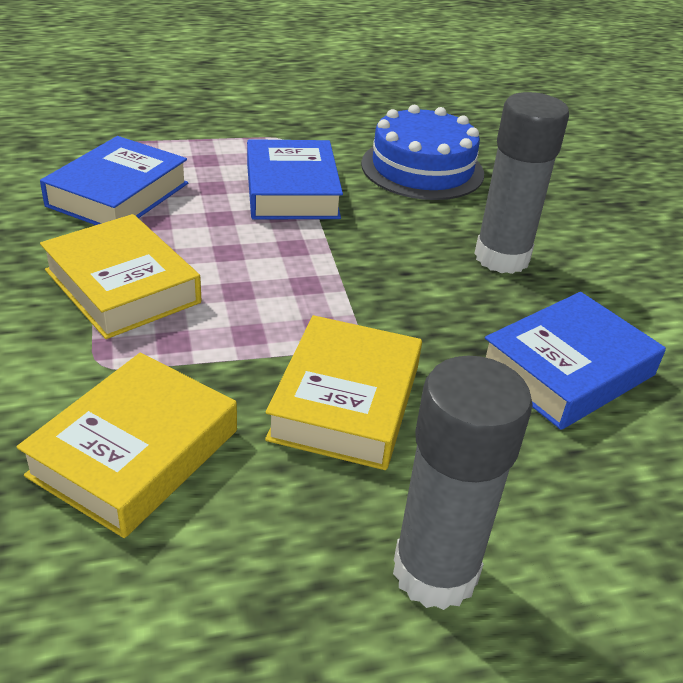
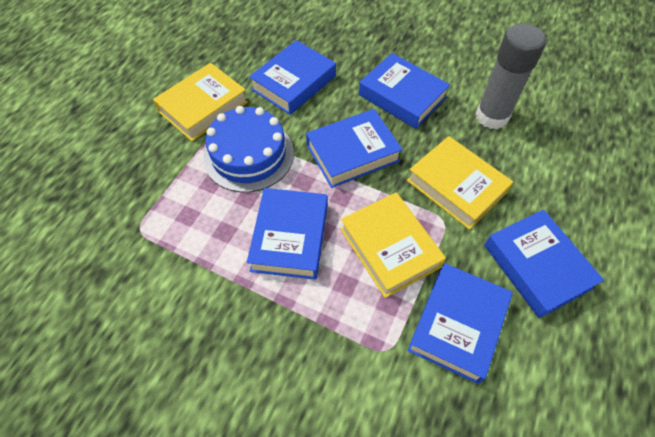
blue book: [40,136,188,225] [247,139,343,219] [485,292,666,430] = 3 -> [247,188,328,280] [249,40,336,115] [306,109,403,188] [359,53,450,129] [408,263,513,384] [484,210,604,318] = 6
grey glue stick: [393,356,532,610] [474,92,569,274] = 2 -> [475,24,546,129] = 1

